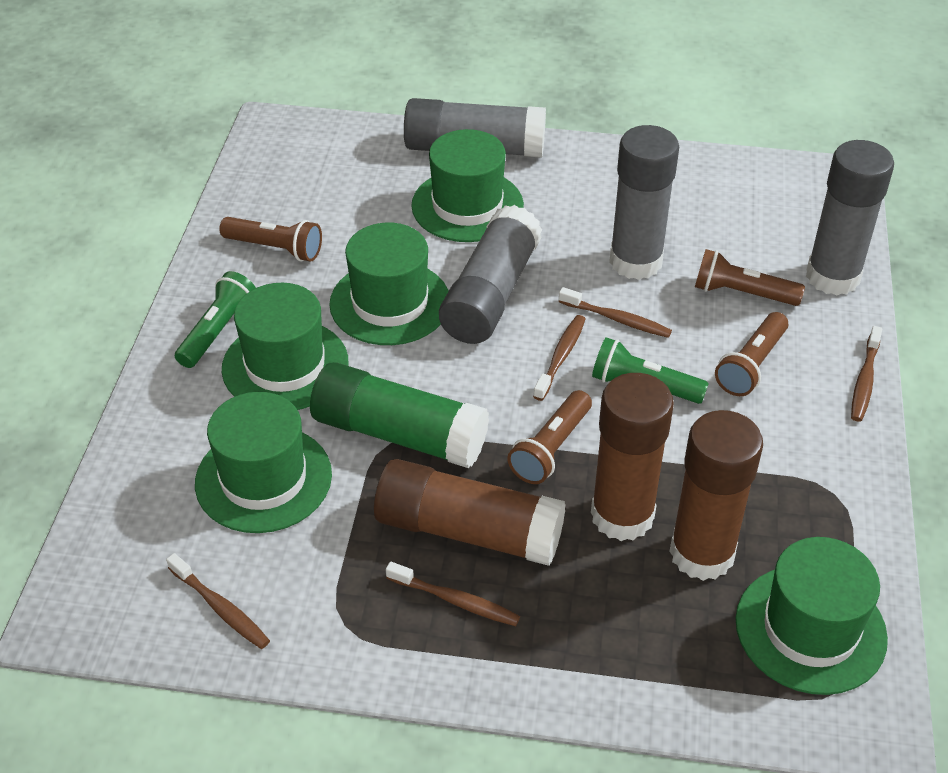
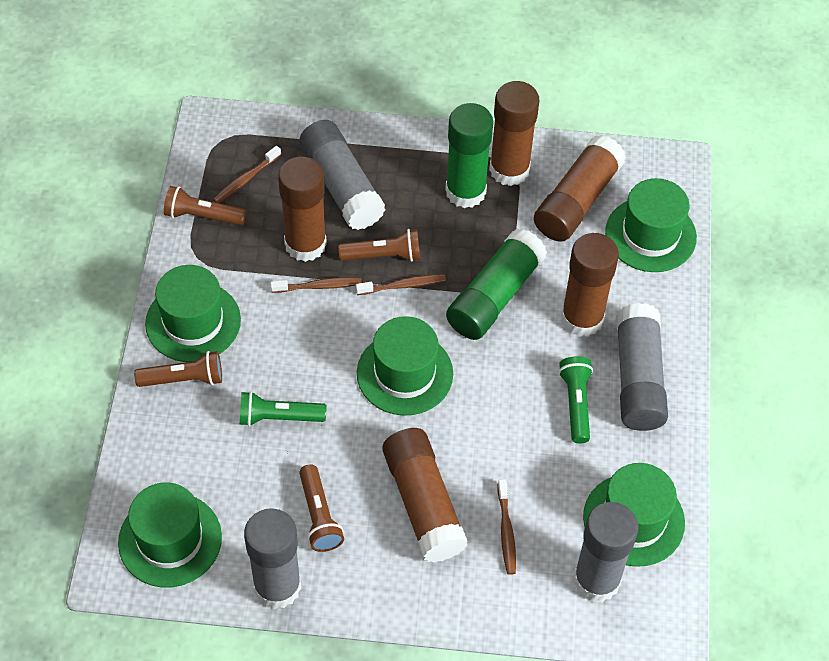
brown glue stick: [374,459,566,566] [591,373,674,541] [669,410,763,581] = 3 -> [278,157,327,262] [382,428,468,562] [489,81,539,186] [534,135,626,242] [561,233,619,337] = 5
brown toothbrush: [166,553,270,649] [386,562,520,626] [533,315,585,401] [559,287,672,338] [851,326,882,422] = 5 -> [213,146,281,203] [270,277,362,293] [356,274,446,295] [498,479,516,575] = 4
green glue stick: [310,362,489,468] = 1 -> [445,103,493,208] [446,228,547,340] = 2

